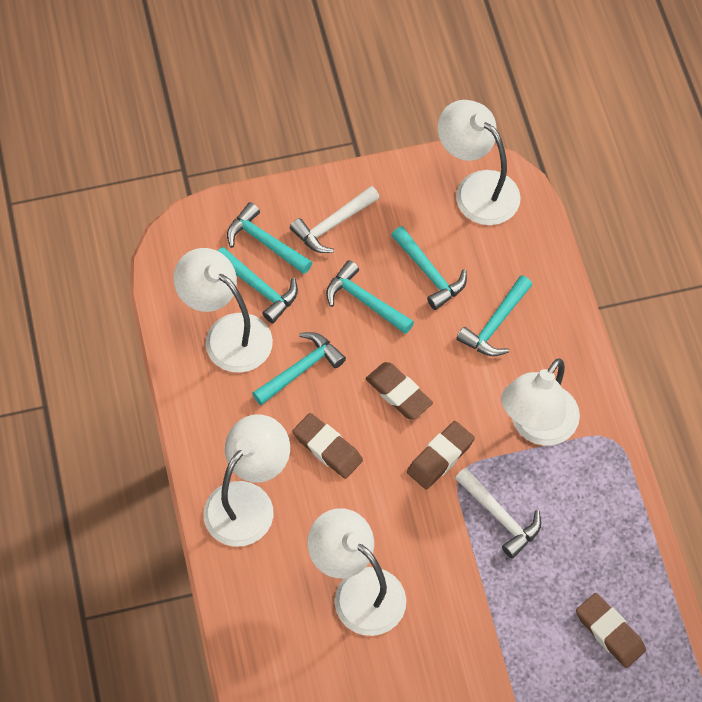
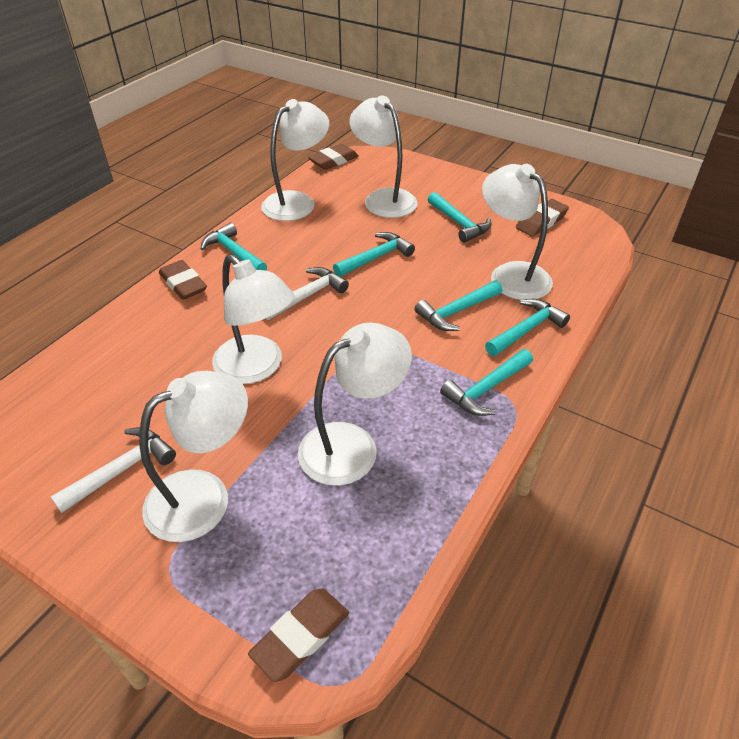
white lamp: [173,248,273,373] [204,415,290,547] [307,508,406,636] [438,100,521,225] [501,359,580,446] = 5 -> [139,371,248,542] [212,255,295,384] [261,99,329,221] [298,323,412,486] [350,95,417,218] [482,164,553,300] = 6

